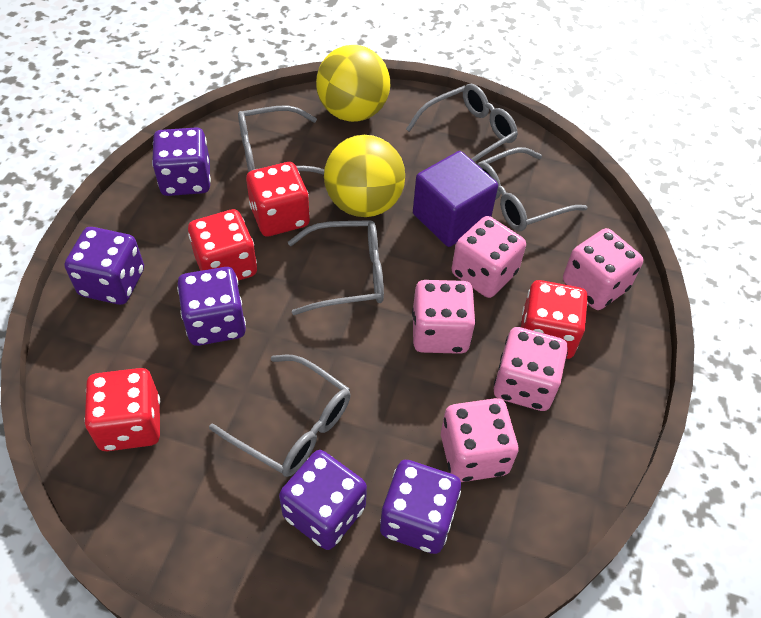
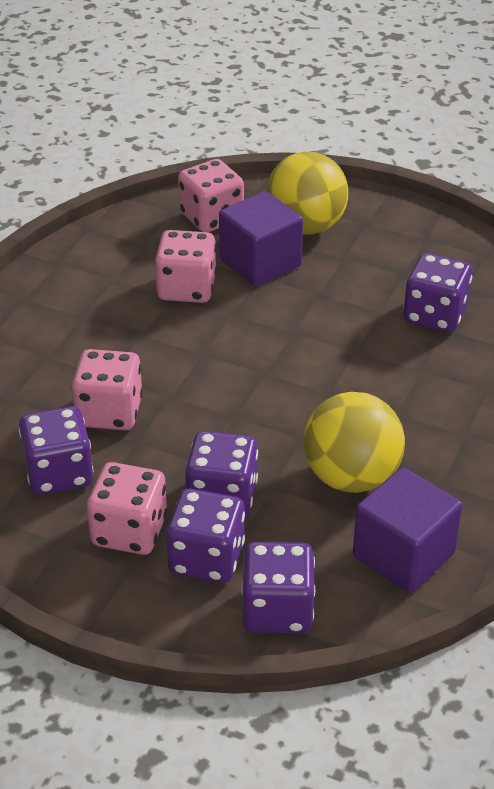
grey glasses: [209,355,351,477] [238,106,324,175] [288,220,384,315] [406,84,518,162] [477,147,587,231] = 5 -> none = 0
pink dice: [412,280,476,354] [441,398,518,482] [452,216,526,298] [494,327,568,411] [563,228,644,310] = 5 -> [71,349,143,430] [87,462,167,555] [155,230,217,303] [178,159,244,232] = 4
purple cube: [413,151,498,247] = 1 -> [219,191,303,287] [353,467,462,593] = 2
red dice: [84,368,160,451] [188,209,257,281] [246,162,310,236] [521,280,588,359] = 4 -> none = 0

